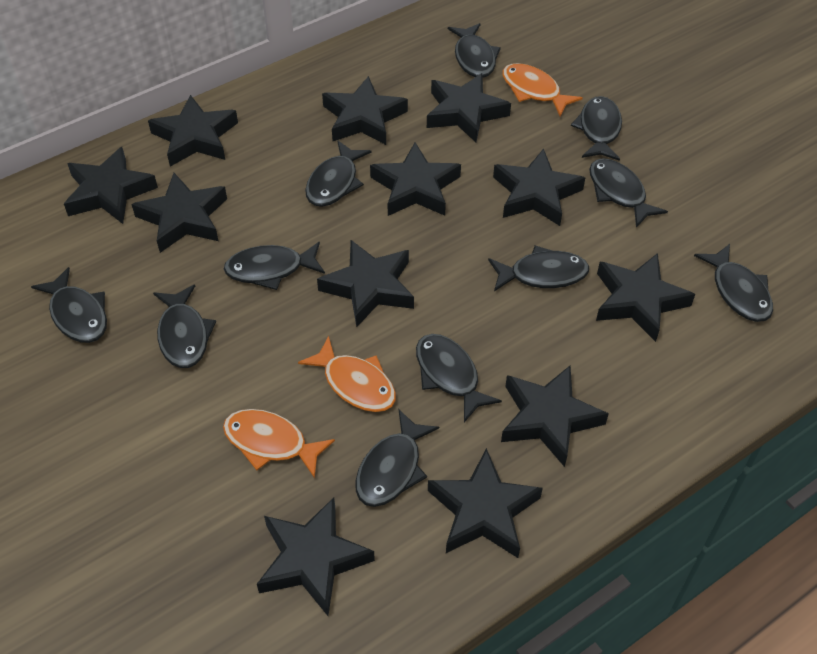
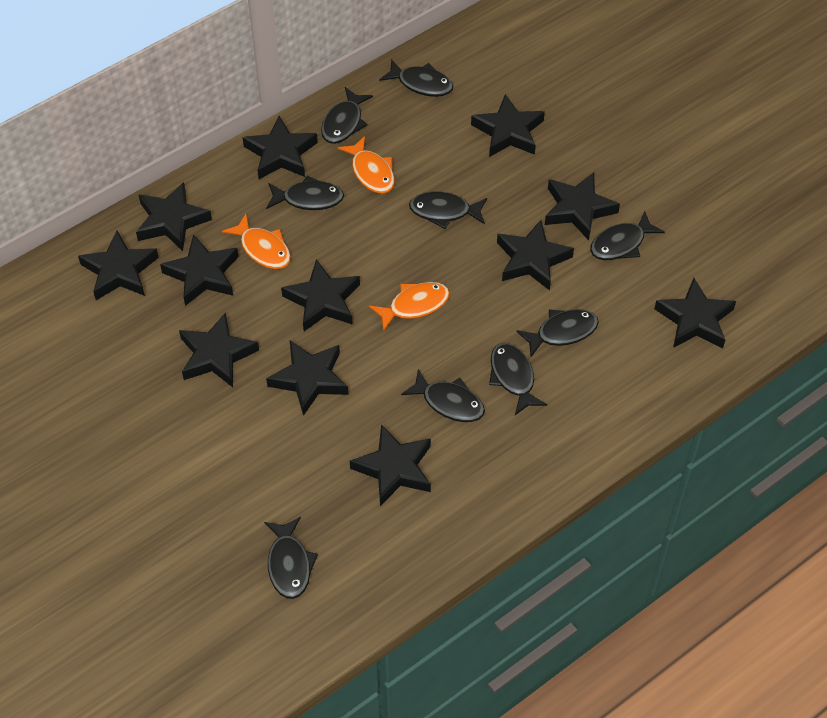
black fish: [31,267,107,343] [153,284,216,368] [224,242,325,290] [305,140,372,207] [355,410,439,507] [416,334,502,422] [448,23,501,78] [488,245,589,291] [571,96,622,161] [589,158,668,228] [694,244,773,322] = 11 -> [264,517,318,599] [266,176,344,210] [321,87,373,144] [379,59,453,97] [401,369,485,422] [409,192,487,229] [489,343,547,415] [516,309,599,357] [590,211,665,260] = 9

